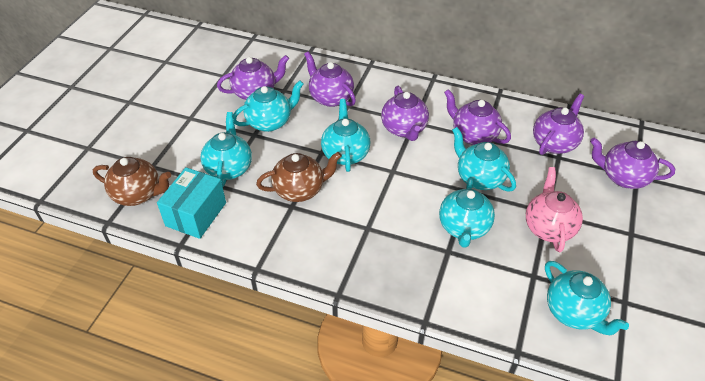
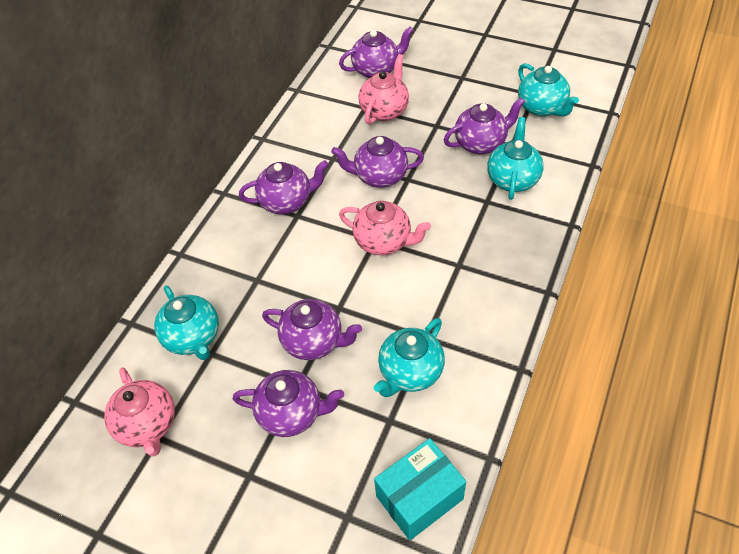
brown teapot: [93,157,171,206] [256,152,342,202] = 2 -> none = 0
pink teapot: [526,167,583,252] = 1 -> [104,367,175,456] [339,201,431,255] [358,54,409,125] = 3
turquoise teapot: [201,112,252,187] [233,80,304,132] [321,99,370,172] [439,178,495,248] [452,127,516,192] [545,261,629,335] = 6 -> [154,286,219,360] [374,318,445,397] [487,117,544,200] [518,63,579,117] = 4

